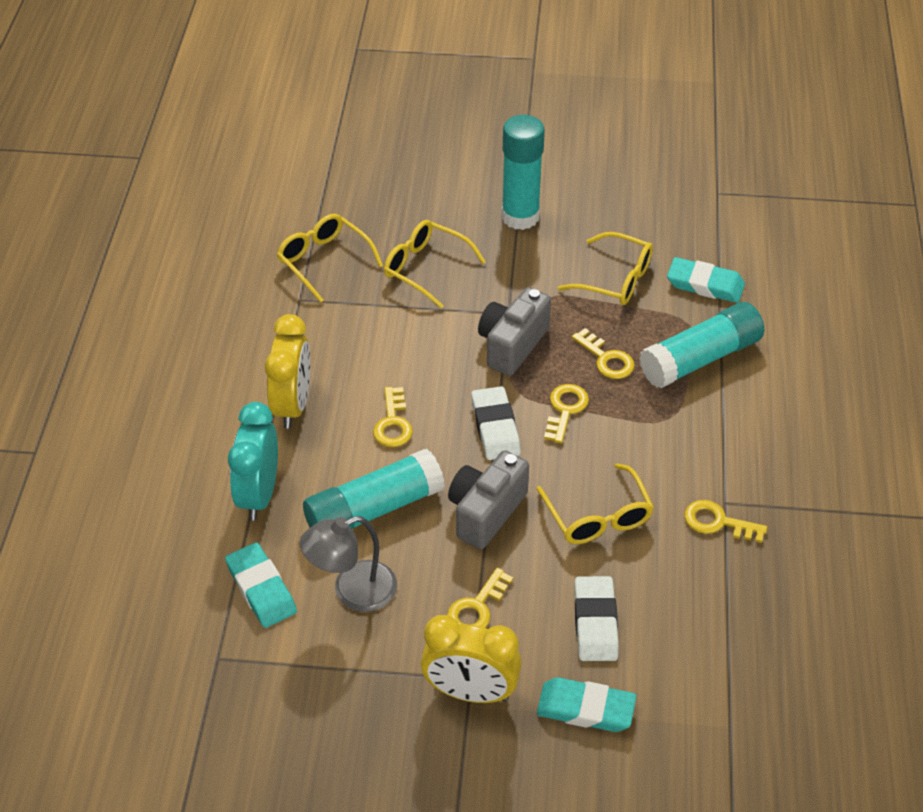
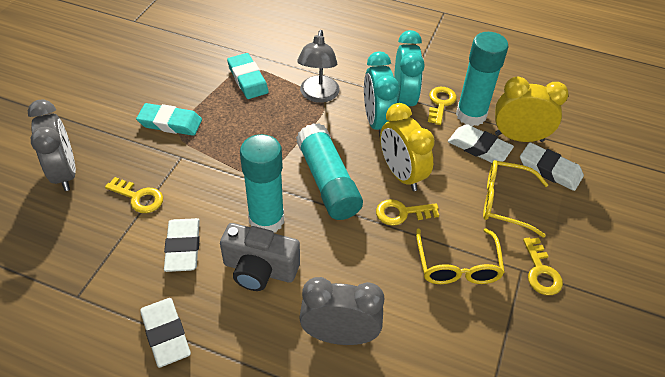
grey camera: [448,450,529,549] [478,287,551,376] = 2 -> [220,223,300,291] = 1
grey clock: none = 0 -> [28,99,76,191] [299,277,384,345] = 2
turquoise clock: [228,402,278,521] = 1 -> [364,51,399,136] [394,30,425,107] = 2
turquoise eraser: [225,542,297,628] [537,677,636,732] [667,257,745,303] = 3 -> [136,103,202,136] [227,53,269,99] = 2
white eraser: [471,386,521,460] [574,576,619,661] = 2 -> [140,298,191,368] [164,218,200,272] [448,124,514,163] [520,142,584,191] = 4
yellow glasses: [277,214,383,303] [384,220,486,309] [536,463,654,544] [558,232,653,305] = 4 -> [416,228,505,284] [483,160,549,238] = 2
yellow key: [373,387,413,447] [447,568,513,628] [544,384,589,444] [572,328,635,379] [684,500,767,543] = 5 -> [105,177,163,213] [376,199,439,226] [428,87,457,125] [523,238,563,295] = 4

